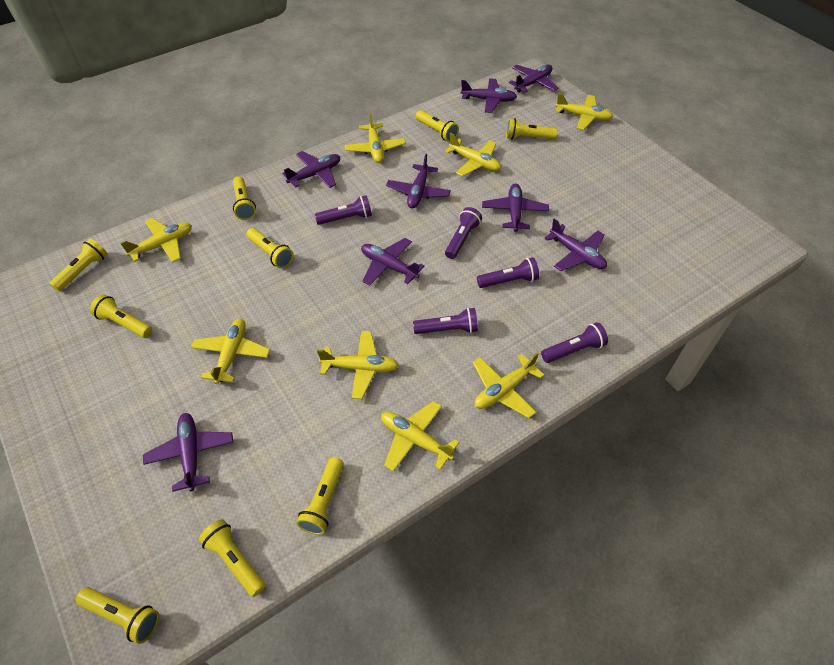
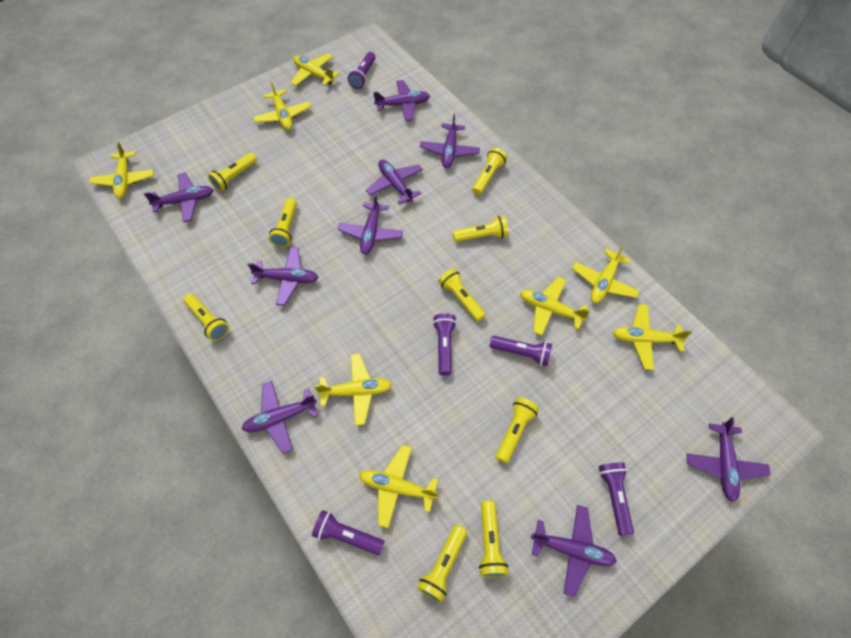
purple plane: [143,413,233,492] [282,151,340,188] [361,238,424,286] [386,154,451,209] [461,78,517,113] [482,184,549,232] [509,64,558,93] [544,219,607,271] = 8 -> [144,173,213,222] [242,381,318,454] [248,247,319,306] [338,193,403,255] [366,159,423,204] [373,80,430,121] [420,114,480,168] [531,505,617,597] [686,417,770,502] = 9

